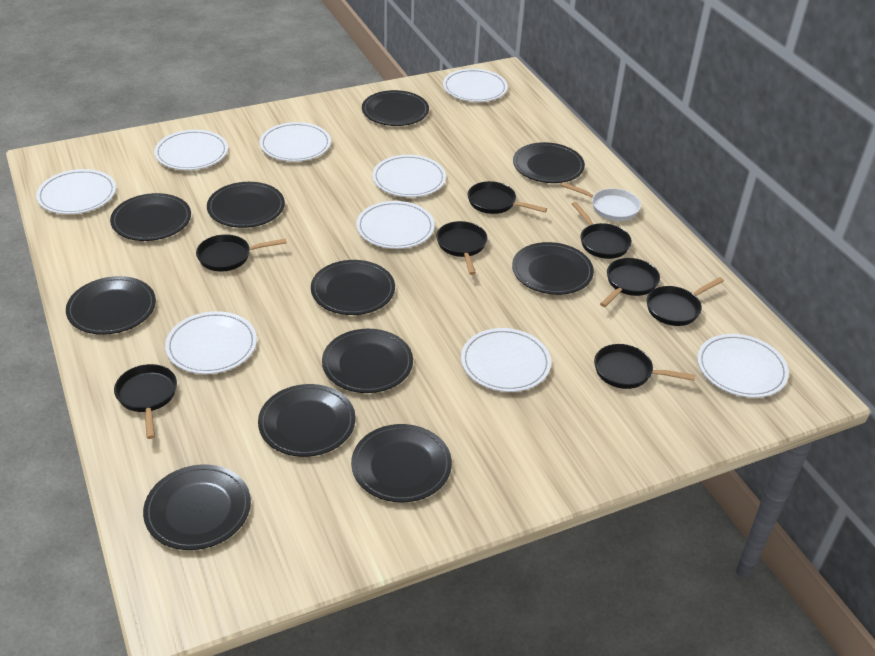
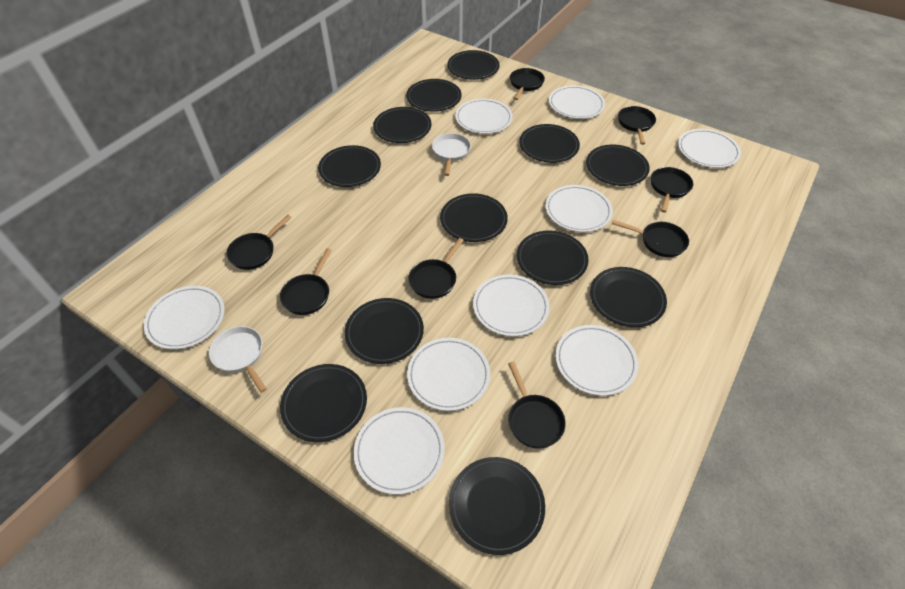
black plate: [66,276,156,335] [110,193,191,241] [143,465,251,550] [207,182,285,228] [258,384,356,457] [311,260,395,315] [322,329,413,393] [351,424,452,502] [362,90,429,126] [512,242,594,295] [513,142,585,183] = 11 -> [280,364,367,442] [318,145,381,187] [345,298,424,364] [373,107,432,143] [406,79,462,112] [440,193,508,242] [447,50,500,80] [449,457,545,555] [517,230,589,285] [519,124,580,163] [586,145,650,186] [590,267,667,327] = 12
white pan: [561,182,641,221] = 1 -> [209,326,267,393] [432,133,471,176] = 2

